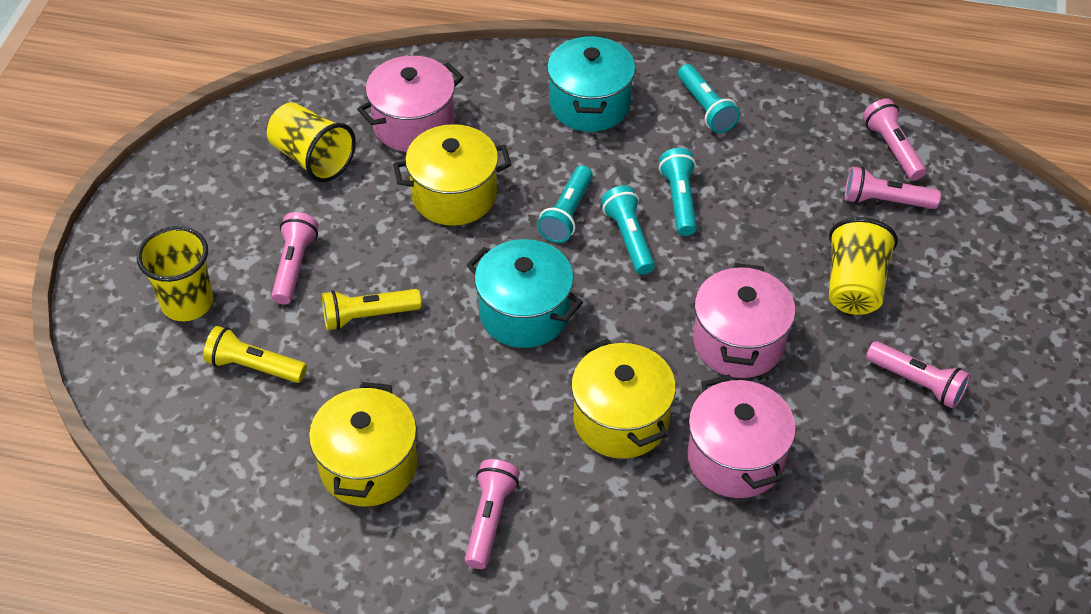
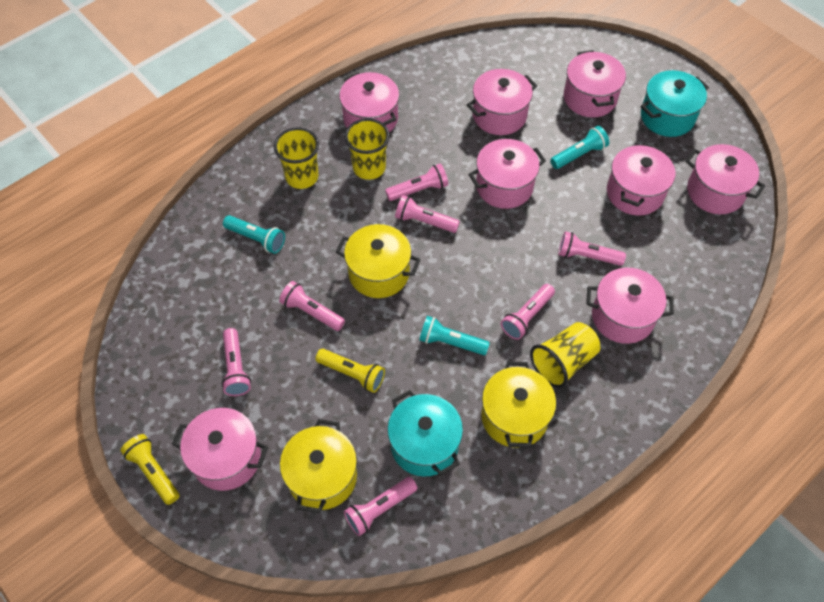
pink flashlight: [271,212,319,305] [465,459,520,569] [845,166,941,209] [863,98,926,181] [866,341,970,409] = 5 -> [221,328,251,396] [279,281,345,331] [344,477,418,536] [385,164,448,201] [395,195,460,233] [501,284,555,340] [558,231,626,266] = 7
pink pot: [357,56,464,152] [687,374,796,498] [693,263,795,378] = 3 -> [172,408,268,491] [339,72,399,133] [467,69,537,135] [468,139,546,209] [564,50,626,117] [586,268,674,344] [607,143,675,216] [685,144,765,214] = 8
turquoise flashlight: [537,166,593,243] [601,186,655,275] [659,148,697,236] [678,64,740,133] = 4 -> [223,215,285,254] [419,316,490,355] [550,126,609,169] = 3

